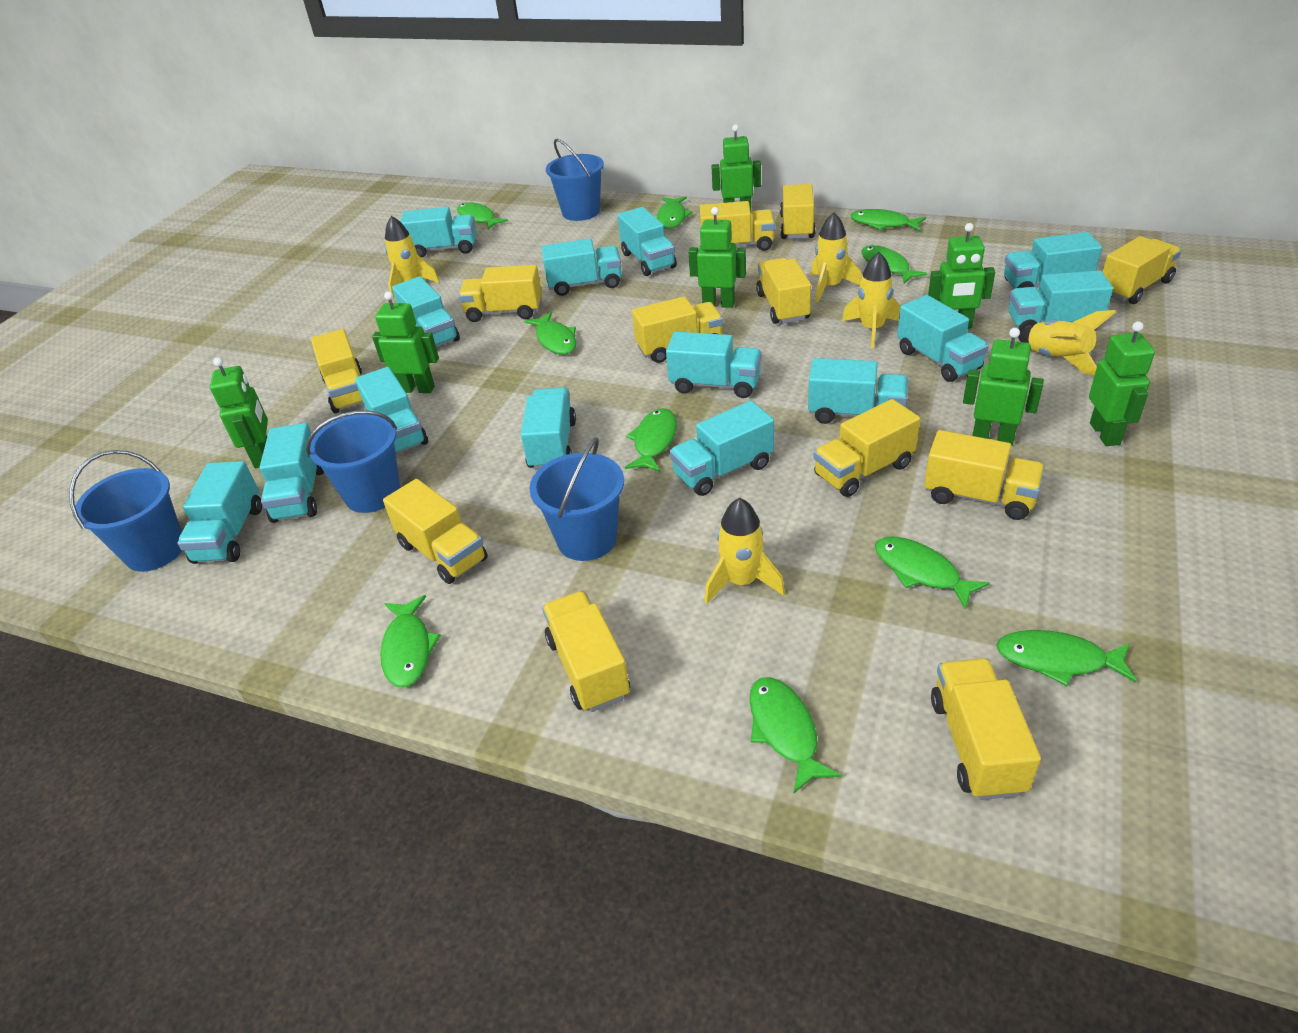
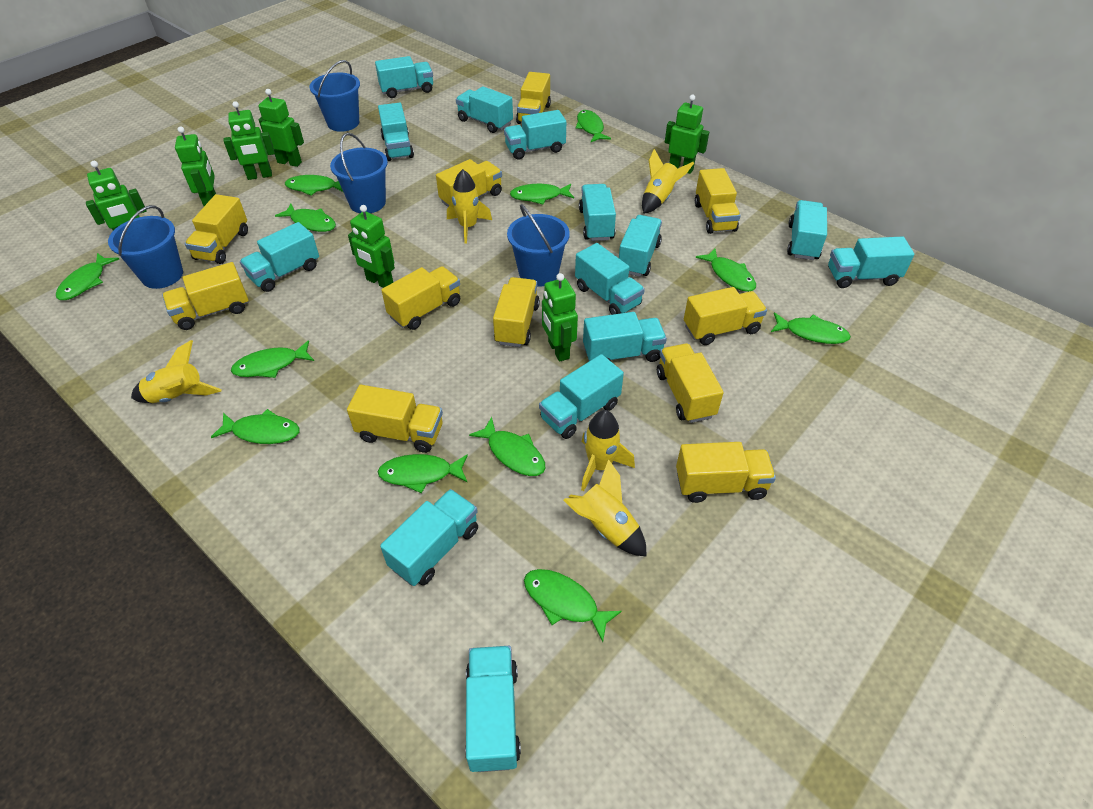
green fish: [380,595,441,687] [457,202,508,229] [525,312,576,355] [625,408,677,472] [657,196,692,229] [750,677,841,793] [850,209,926,231] [861,245,927,284] [875,536,990,609] [996,630,1137,686] = 10 -> [56,253,119,300] [211,409,300,444] [231,340,314,378] [275,204,336,232] [285,175,343,196] [378,454,468,493] [469,417,545,476] [510,184,574,204] [524,569,622,642] [576,110,611,142] [696,248,756,292] [771,312,851,344] = 12
yellow truck: [311,329,363,413] [383,479,488,584] [459,265,542,322] [542,591,630,712] [632,297,723,363] [700,201,775,251] [756,258,811,324] [780,184,816,239] [813,399,920,497] [924,430,1045,520] [931,658,1041,800] [1103,236,1182,304] = 12 -> [162,262,249,330] [185,194,248,264] [347,385,443,453] [381,266,460,330] [436,159,502,207] [493,277,540,347] [516,72,551,124] [657,343,724,423] [676,442,776,503] [684,287,767,345] [695,168,741,234] = 11

